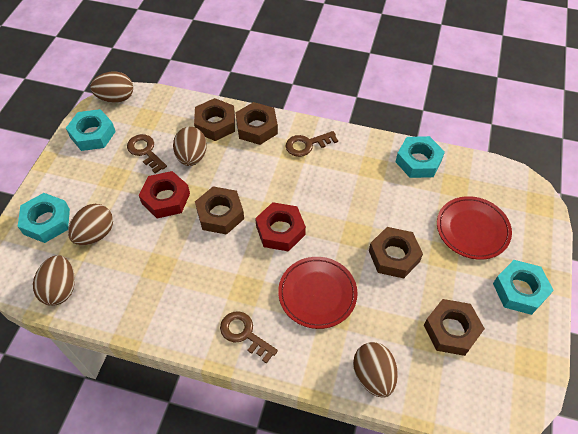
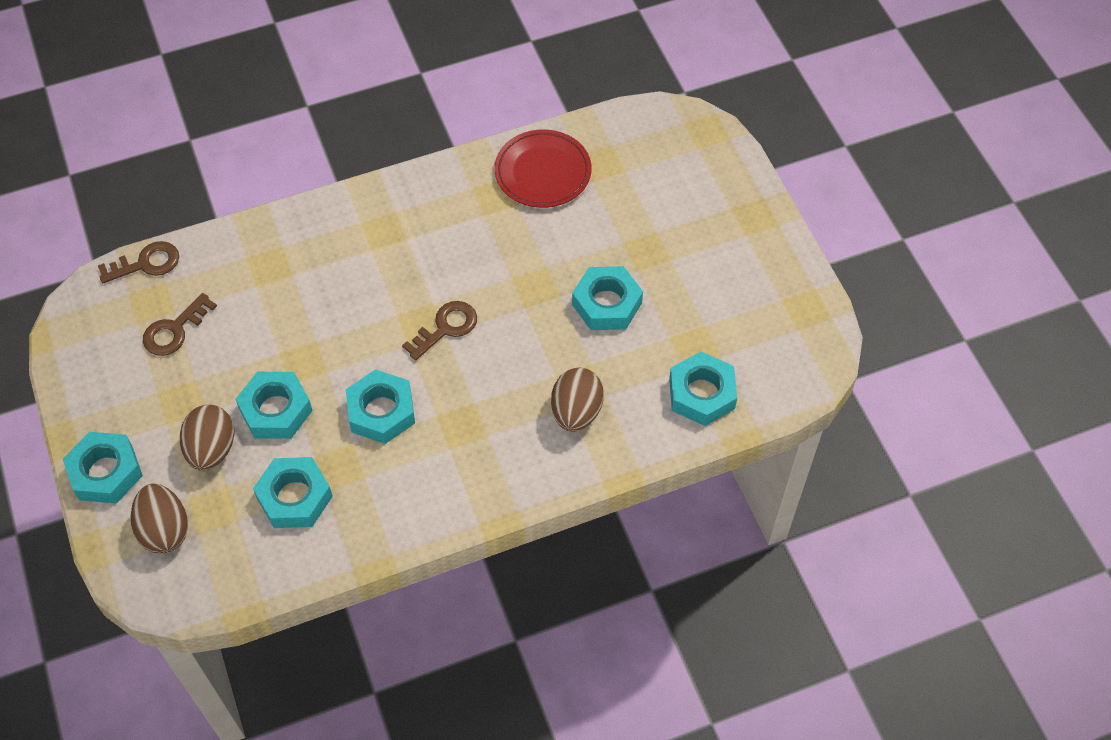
brown egg: [33,255,75,306] [68,204,113,245] [90,72,133,103] [173,127,207,166] [353,342,398,398] = 5 -> [131,484,188,553] [180,405,235,471] [551,368,604,432] = 3
brown nut: [194,98,235,141] [195,186,244,235] [235,102,278,145] [369,227,423,278] [424,299,485,356] = 5 -> none = 0
red nut: [139,171,190,219] [255,202,306,252] = 2 -> none = 0
red plate: [278,257,358,329] [437,196,512,260] = 2 -> [494,130,592,208] = 1
turquoise nut: [18,193,70,243] [66,109,116,151] [396,136,445,178] [493,260,554,315] = 4 -> [63,432,143,504] [235,372,313,439] [253,457,333,528] [346,369,415,444] [572,266,643,330] [669,352,737,426] = 6

